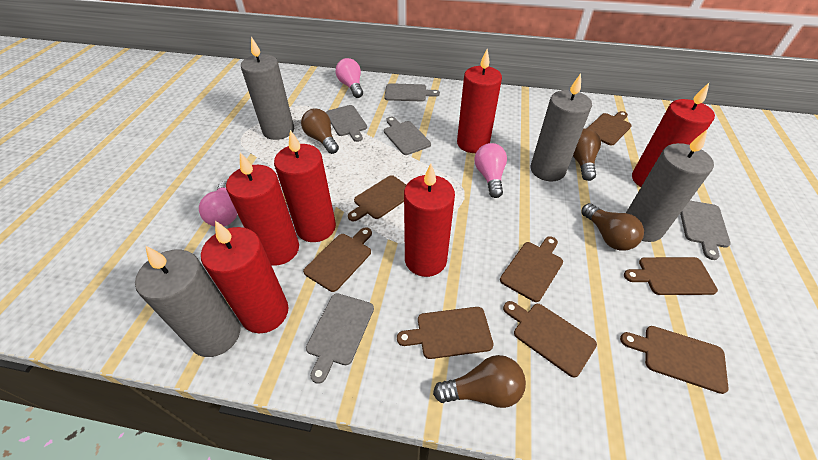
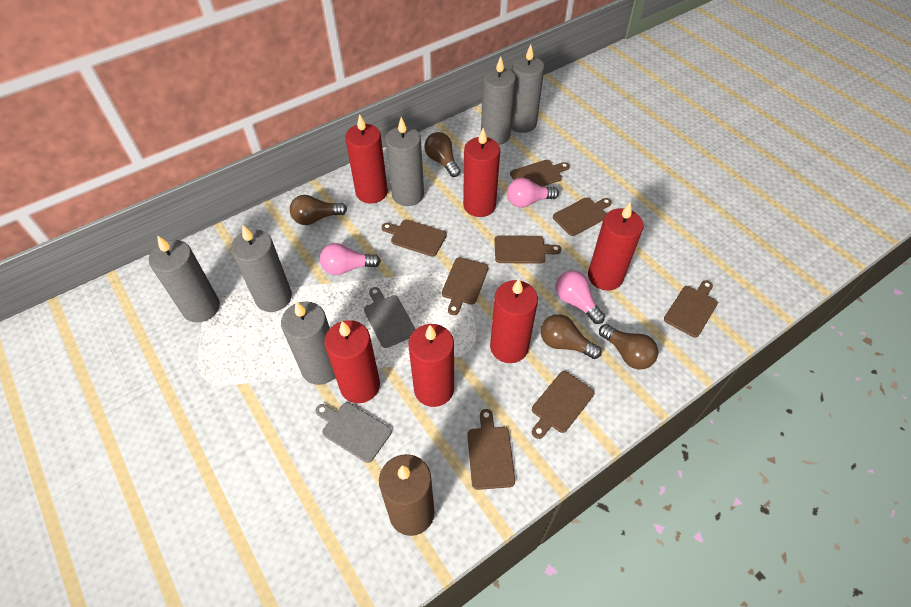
brown candle: none = 0 -> [379,454,435,536] = 1
grey candle: [135,246,240,357] [241,36,294,140] [531,73,592,181] [626,130,714,242] = 4 -> [149,235,220,322] [231,225,292,312] [281,301,335,385] [385,117,424,206] [481,57,516,145] [511,45,544,133] = 6
grey cutting board: [306,294,374,384] [326,105,367,142] [384,83,440,102] [384,117,431,155] [680,201,731,260] = 5 -> [316,402,392,463] [364,287,416,348] = 2

